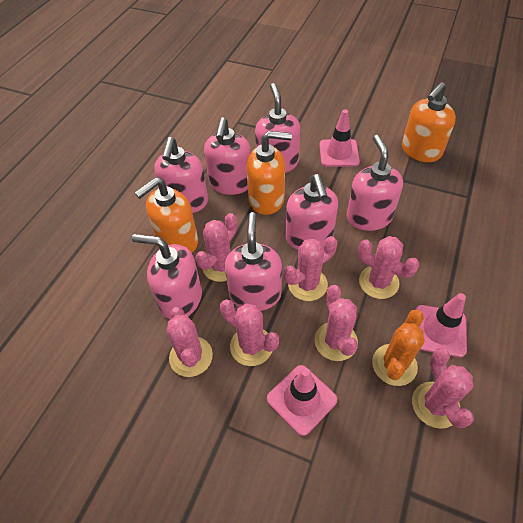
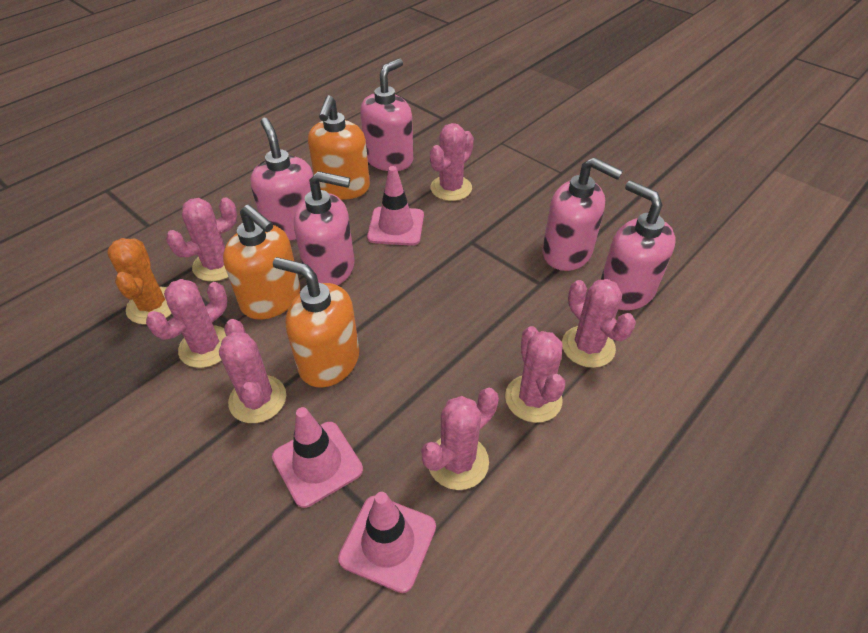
pink soap dispenser: [132,234,202,319] [154,137,208,213] [204,117,251,195] [225,212,282,311] [255,83,300,173] [286,174,338,250] [346,135,403,231] = 7 -> [250,118,313,240] [294,171,355,285] [360,58,413,171] [542,157,623,271] [601,180,676,310] = 5

